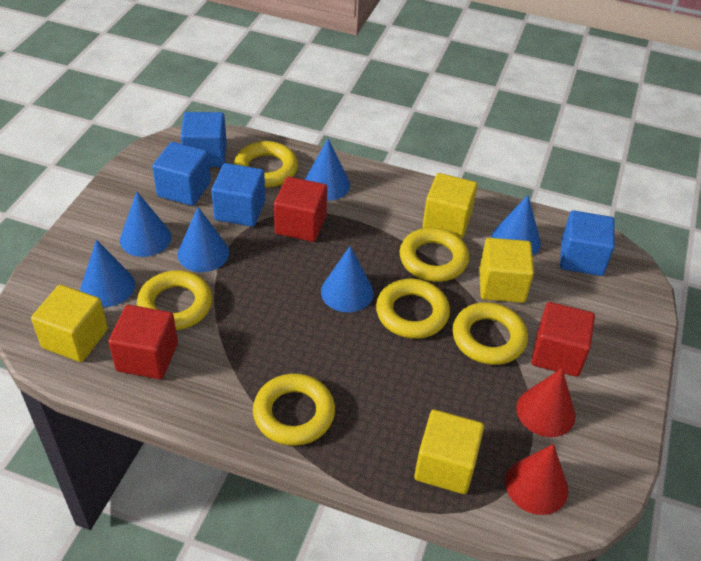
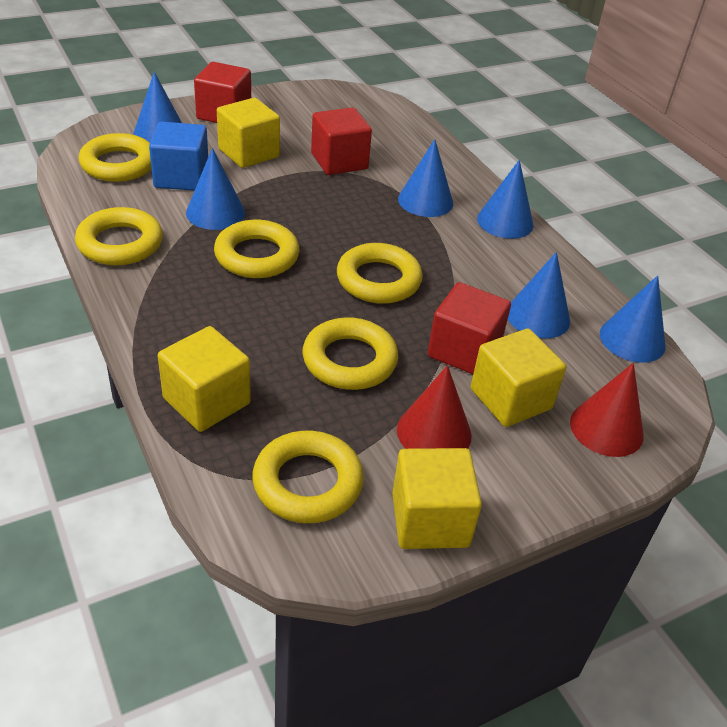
blue cube: [152,142,211,206] [180,112,227,167] [211,163,265,227] [560,210,615,276] = 4 -> [149,122,208,191] = 1

